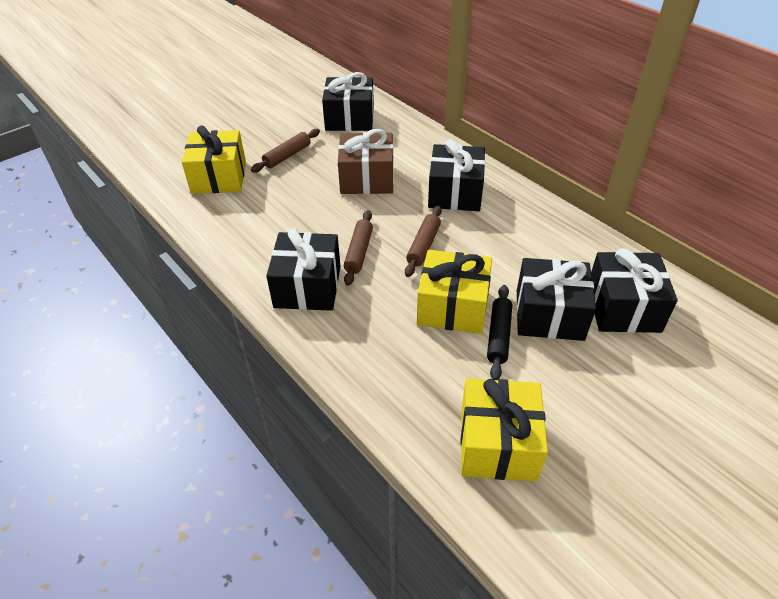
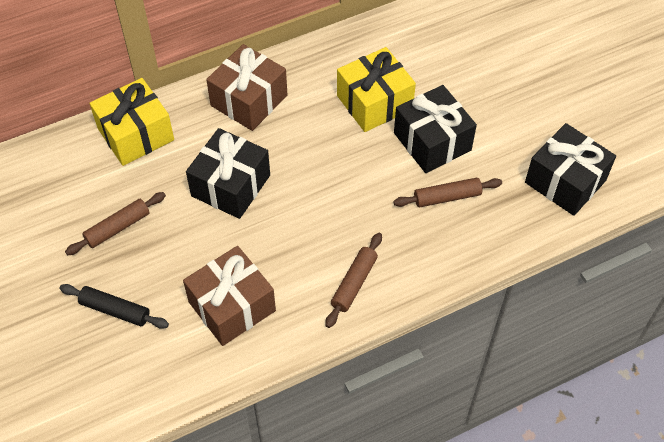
black gift: [266,229,341,311] [322,72,374,131] [428,139,485,211] [516,258,596,341] [591,248,678,333] = 5 -> [186,128,270,219] [394,85,477,173] [525,123,616,216] = 3
brown gift: [338,129,394,194] = 1 -> [183,246,276,346] [206,44,287,131] = 2
yellow gift: [182,125,246,194] [417,250,492,334] [461,379,548,481] = 3 -> [90,78,174,166] [337,47,416,132] = 2

